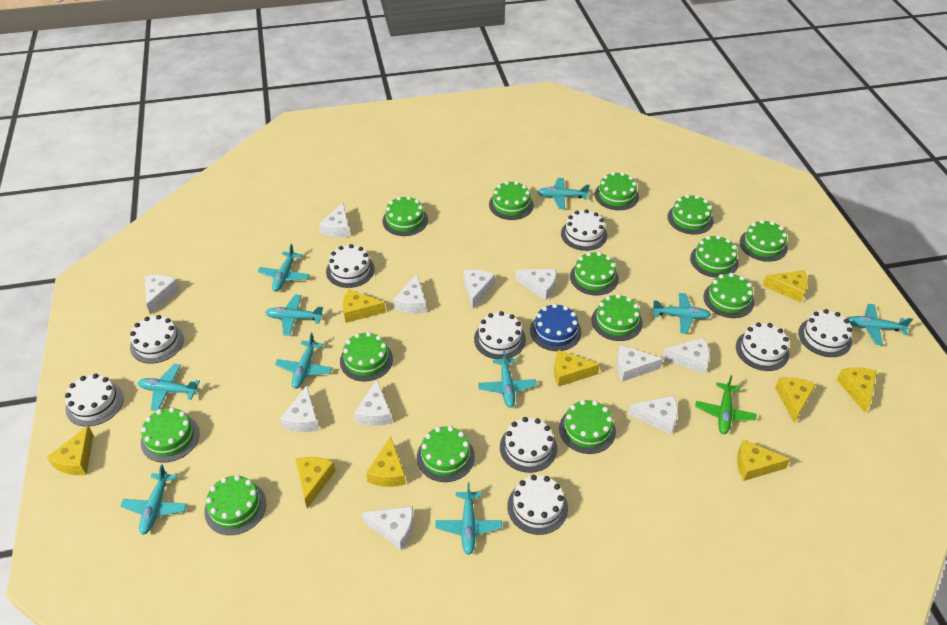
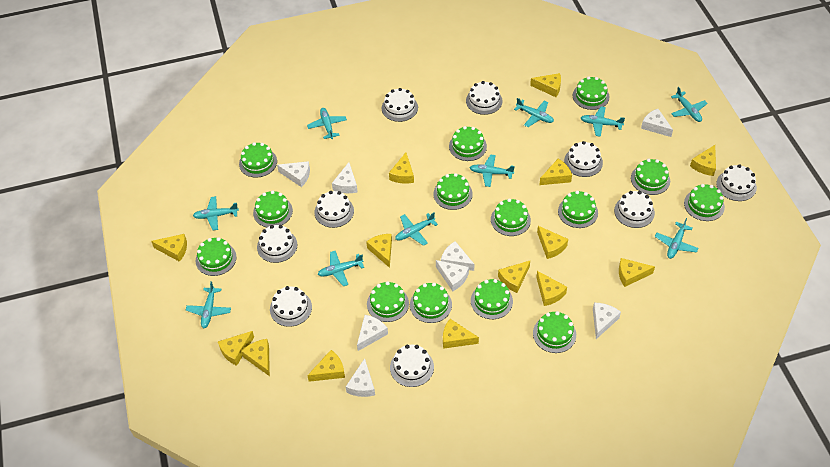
blue cake: [530,304,581,351] = 1 -> none = 0
green plane: [695,375,757,434] = 1 -> none = 0
white cheese: [145,275,179,315] [280,385,319,432] [319,203,350,238] [354,379,392,426] [362,506,414,550] [393,274,426,313] [464,270,495,309] [515,269,556,300] [617,345,663,382] [629,396,678,434] [663,338,710,374] = 11 -> [277,161,310,187] [332,162,358,193] [346,358,375,397] [357,315,388,351] [436,260,469,291] [441,241,475,271] [593,303,621,339] [641,109,673,137] = 8
yellow cheese: [47,426,94,475] [296,457,335,509] [343,289,386,323] [366,436,406,487] [554,350,600,387] [737,439,791,481] [762,270,808,303] [775,377,816,423] [836,367,877,412] = 9 -> [151,234,187,262] [218,331,254,366] [241,339,270,376] [307,350,345,382] [366,234,392,268] [389,153,414,184] [443,319,479,349] [498,261,530,293] [530,73,561,97] [536,271,567,306] [537,226,568,259] [539,159,572,185] [619,258,655,287] [690,145,716,176] = 14

